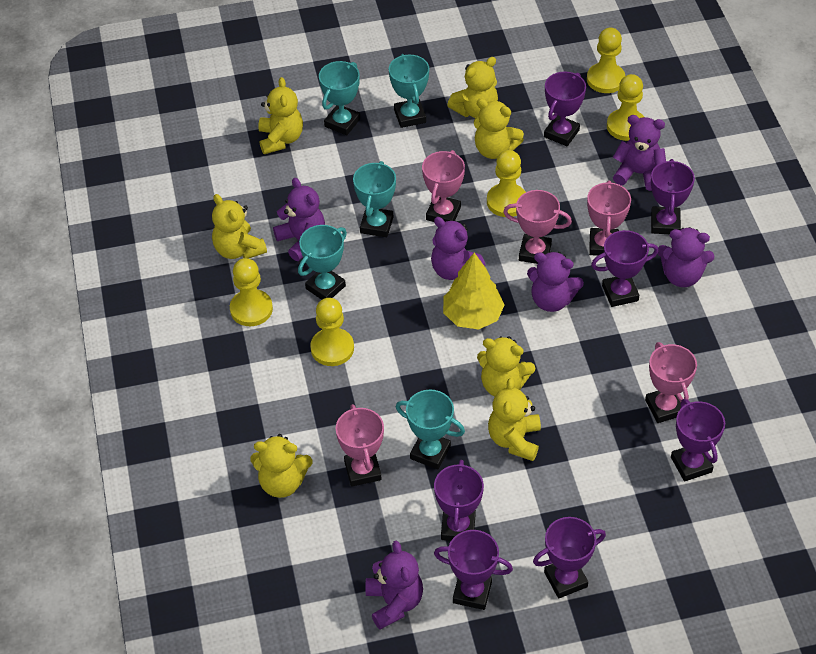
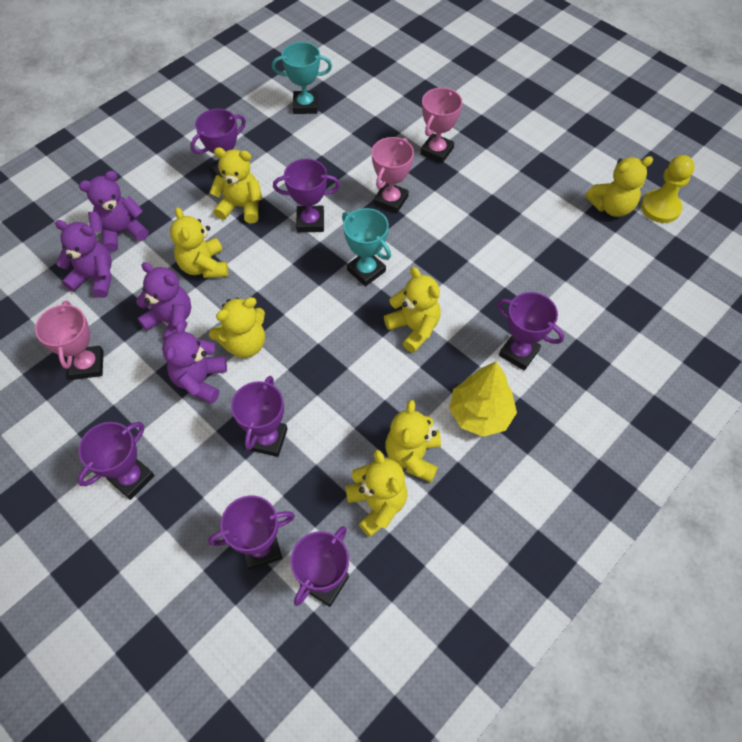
pink trophy: [336,404,384,487] [422,150,465,222] [503,190,572,264] [587,180,631,256] [645,342,697,423] = 5 -> [35,301,104,380] [372,137,414,214] [420,88,463,164] = 3
purple teddy bear: [273,178,325,261] [366,541,423,630] [431,217,486,280] [527,252,584,312] [613,115,666,191] [657,227,715,287] = 6 -> [55,220,112,298] [79,171,148,252] [136,262,191,341] [162,321,227,404] = 4
turquoise trophy: [298,225,347,300] [319,61,360,136] [353,161,396,237] [389,54,429,128] [396,389,465,470] = 5 -> [272,42,332,114] [342,208,391,286] = 2
yellow pawn: [230,258,273,326] [310,298,354,366] [487,150,526,217] [587,28,625,93] [607,74,644,141] = 5 -> [641,155,695,223] = 1

